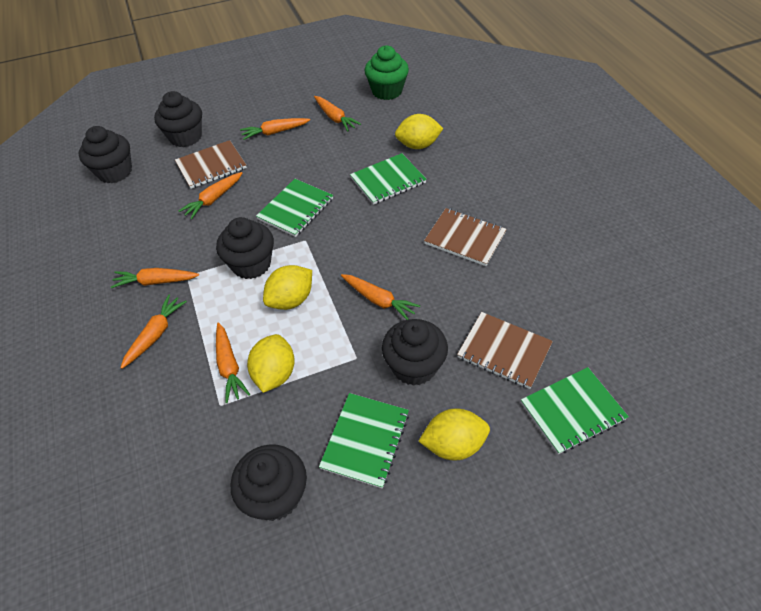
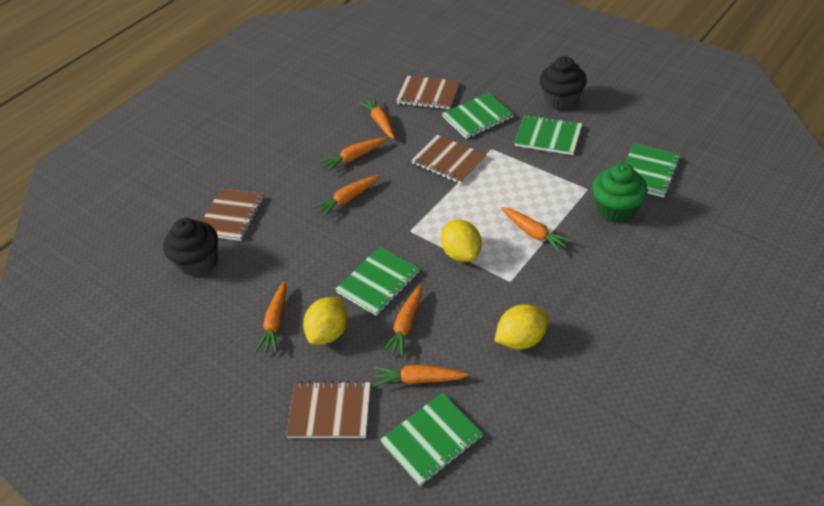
black cupcake: [79,126,132,183] [154,91,202,147] [216,217,274,279] [231,444,307,521] [382,319,448,386] = 5 -> [163,218,218,276] [539,56,587,111] = 2
brown notebook: [175,140,247,189] [424,208,507,266] [457,312,553,389] = 3 -> [201,189,264,241] [286,381,371,438] [396,76,460,109] [411,135,487,184] = 4
green notebook: [256,179,333,237] [319,393,409,488] [350,153,427,205] [521,367,629,454] = 4 -> [335,247,420,316] [380,393,483,486] [442,93,514,139] [514,115,582,155] [625,143,681,198] = 5
yellow lemon: [247,334,295,393] [263,265,312,310] [395,114,443,149] [418,408,490,460] = 4 -> [303,297,348,345] [441,220,482,262] [495,304,548,350] = 3

